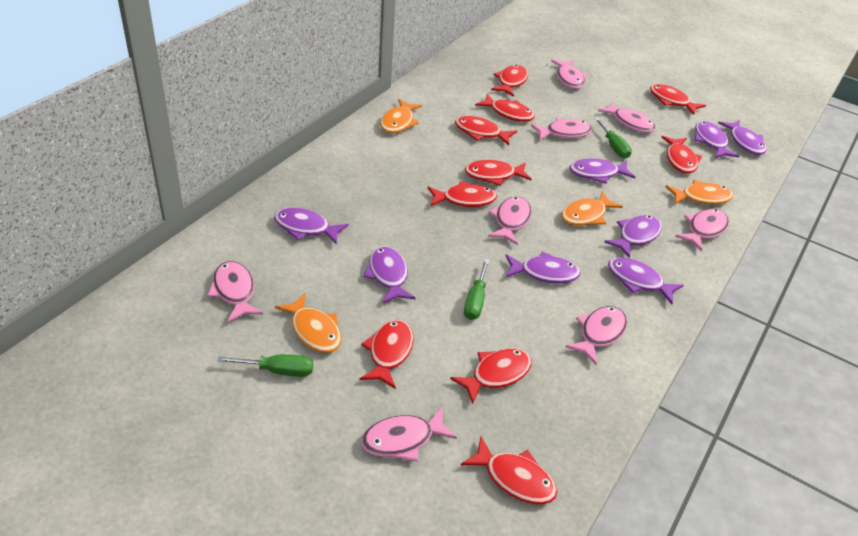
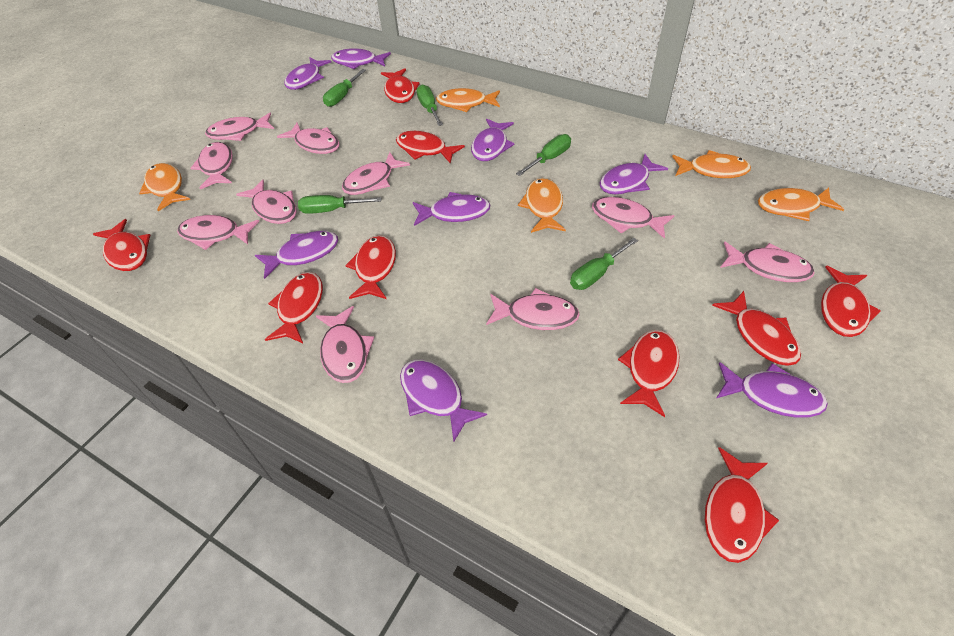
green screwdriver: [217,354,313,377] [464,259,489,320] [595,118,632,159] = 3 -> [298,195,381,214] [323,69,366,107] [417,85,443,126] [516,134,571,176] [570,237,638,290] = 5
orange fish: [275,293,341,353] [380,99,422,133] [561,191,623,226] [665,180,733,205] = 4 -> [139,163,190,211] [436,88,500,112] [518,178,566,233] [672,150,751,178] [758,188,844,221] = 5
pink fish: [207,261,263,322] [361,408,457,462] [488,196,532,245] [531,118,593,140] [551,60,588,89] [565,306,627,365] [598,102,656,133] [675,209,729,251] = 8 -> [177,215,260,250] [190,142,233,189] [205,113,274,141] [236,180,297,224] [277,123,340,154] [316,306,374,383] [342,152,410,195] [486,288,580,330] [592,197,675,239] [720,241,815,282] = 10
red fish: [359,320,414,389] [428,181,497,207] [450,348,532,404] [455,116,517,145] [461,437,557,504] [464,160,532,186] [475,94,535,122] [491,65,528,97] [650,84,706,115] [661,136,702,174] = 10 -> [93,219,150,271] [265,272,323,343] [345,235,396,299] [381,68,420,103] [396,131,465,164] [618,330,680,417] [705,447,779,563] [712,291,801,366] [821,266,881,337] = 9

